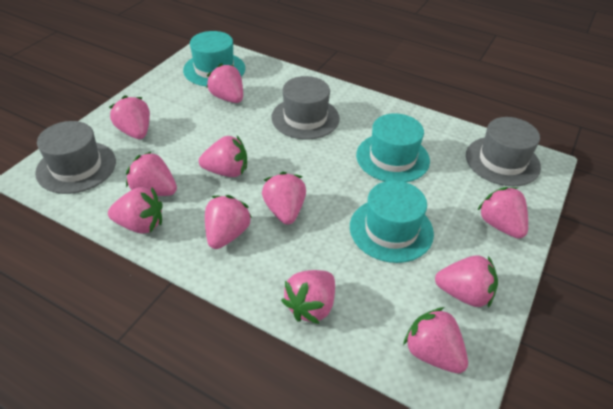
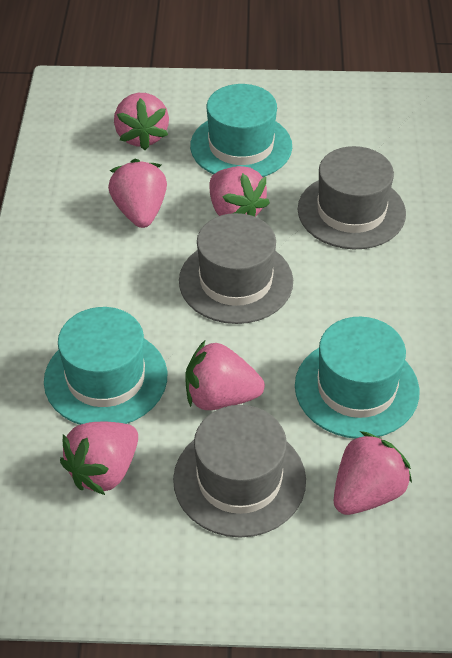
pink strawberry: [108,187,163,234] [109,95,150,139] [126,151,177,196] [199,136,247,177] [205,195,252,249] [206,63,243,103] [262,172,306,225] [281,270,335,324] [403,307,468,374] [435,255,498,308] [478,187,528,239] = 11 -> [60,422,138,495] [108,159,167,228] [114,93,169,150] [185,341,265,410] [210,166,270,217] [334,431,412,515] = 6

